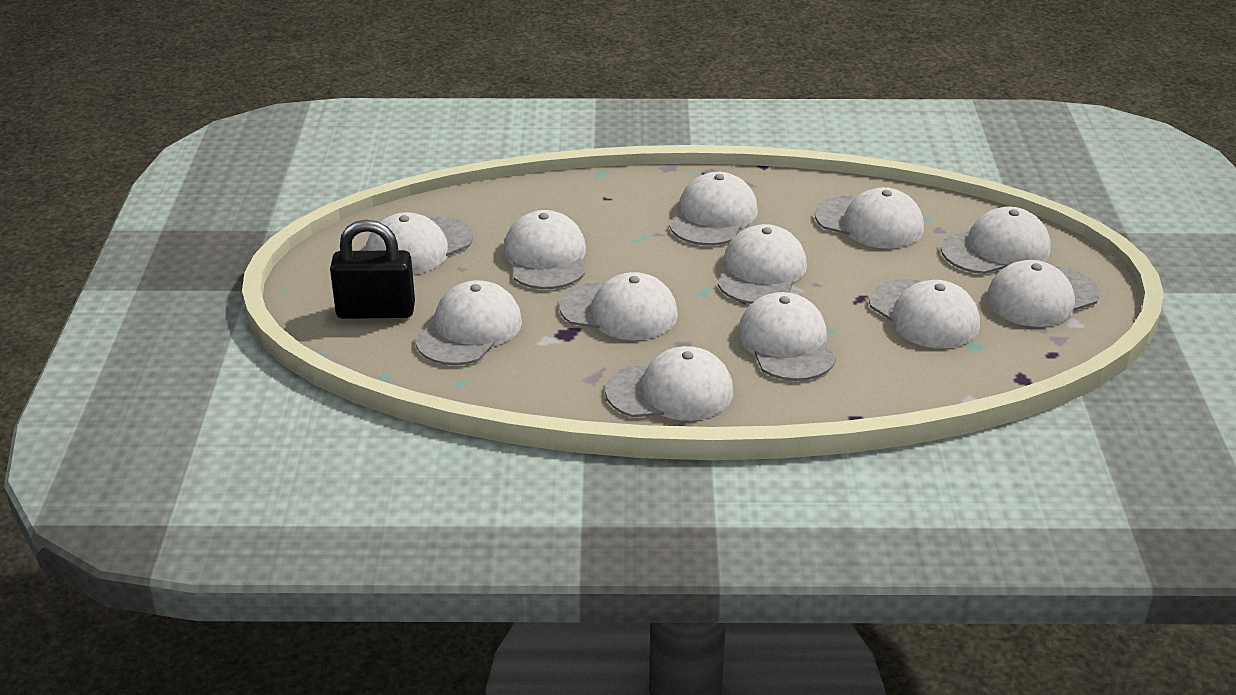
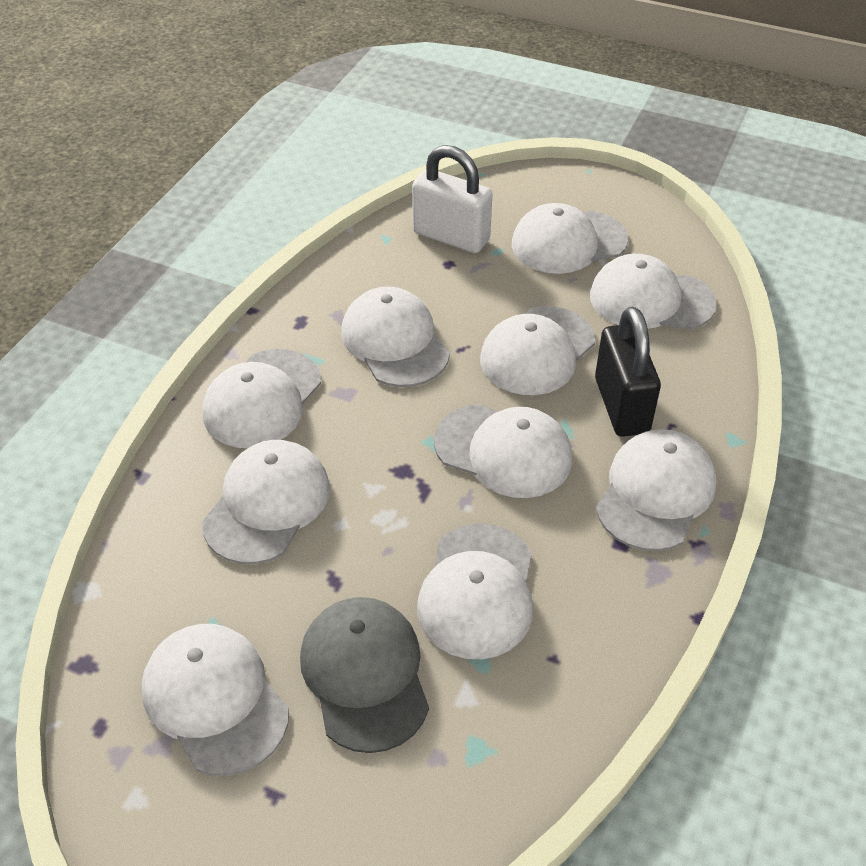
grey cap: none = 0 -> [300,597,429,753] = 1
white cap: [366,212,473,275] [415,280,522,365] [503,210,586,289] [559,272,678,340] [605,346,733,421] [669,172,758,246] [718,224,807,304] [737,292,836,381] [815,187,924,249] [869,279,980,348] [941,207,1051,274] [986,260,1099,327] = 12 -> [141,624,289,776] [202,440,330,564] [203,349,321,448] [341,287,450,387] [417,524,533,659] [434,404,572,498] [480,306,595,395] [512,203,628,274] [590,254,717,330] [596,429,716,551] = 10
white padlock: none = 0 -> [412,145,492,253] = 1

